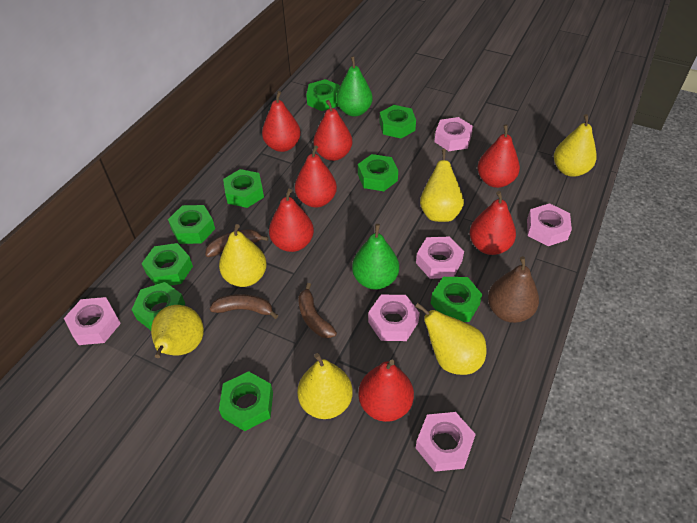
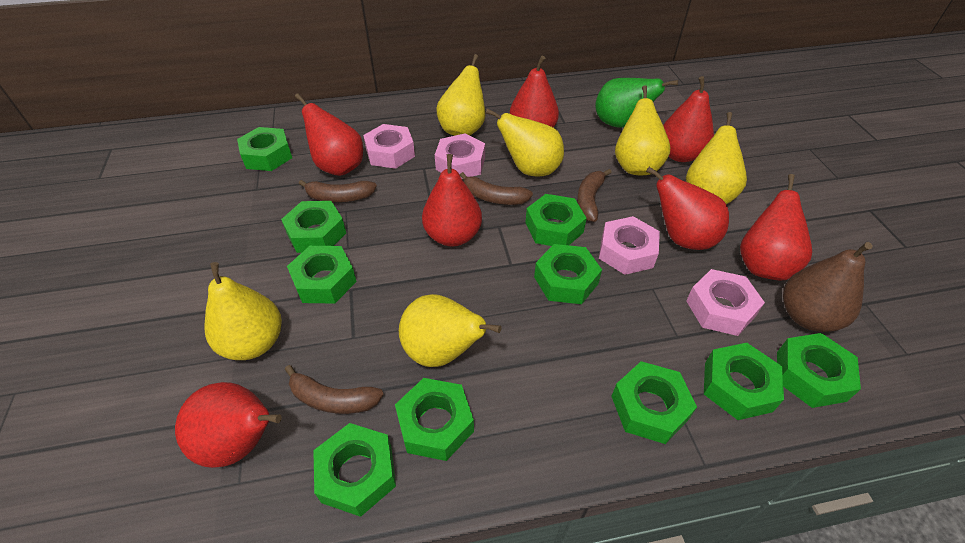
brown banana: [206,230,269,257] [209,294,278,319] [298,283,337,338] = 3 -> [285,365,384,414] [299,180,377,202] [460,172,533,205] [577,169,612,222] = 4
green nut: [132,282,185,330] [141,243,193,286] [168,205,215,244] [219,371,273,431] [223,169,264,208] [306,79,340,111] [358,154,398,191] [379,105,416,138] [431,277,482,322] = 9 -> [237,127,292,171] [281,201,346,253] [287,246,357,304] [313,423,396,517] [395,378,474,461] [525,194,587,246] [534,244,602,304] [611,361,697,444] [704,343,784,420] [777,333,861,408] = 10
green pear: [336,56,373,117] [352,224,399,290] = 2 -> [595,78,678,128] = 1
pink nut: [64,297,121,345] [368,295,420,341] [416,236,464,279] [416,412,476,472] [434,117,473,151] [527,203,572,246] = 6 -> [363,124,415,169] [435,133,485,179] [599,216,660,275] [686,269,765,336] = 4

